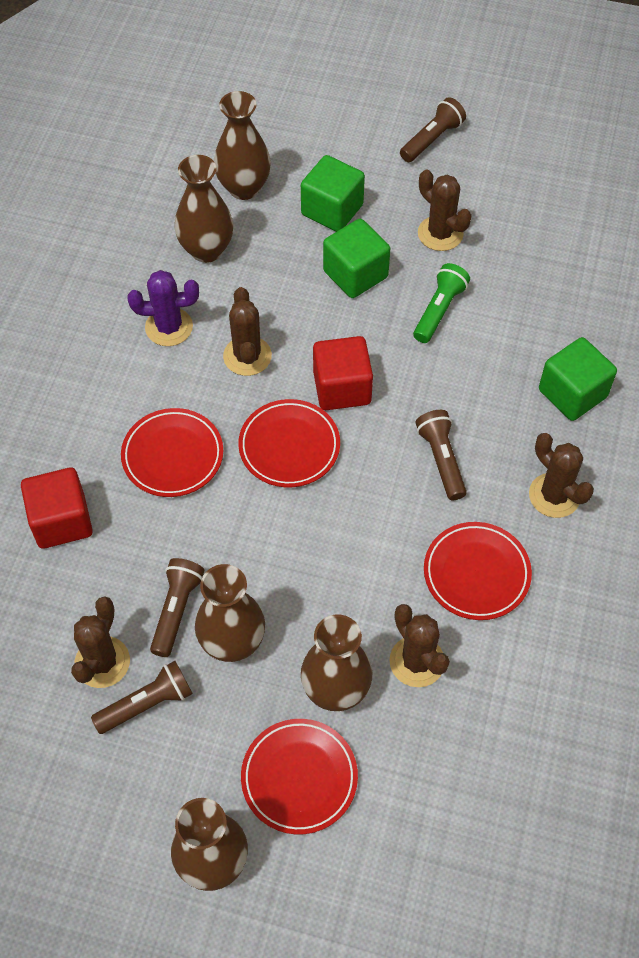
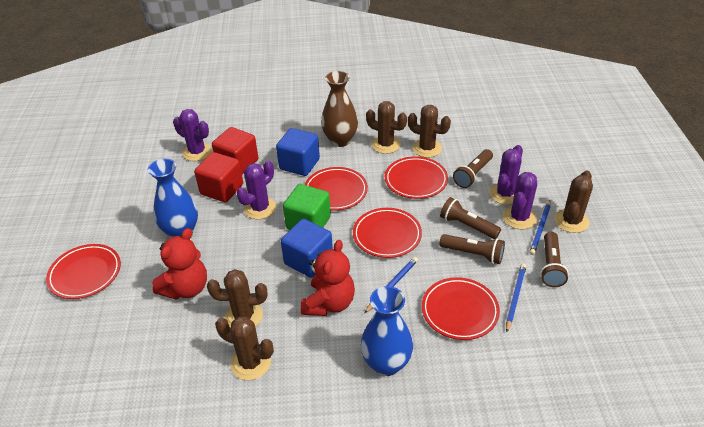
blue cube: none = 0 -> [276,128,320,176] [281,219,333,278] = 2
blue pencil: none = 0 -> [365,257,418,313] [506,264,526,332] [529,200,551,255] = 3
blue vase: none = 0 -> [148,159,198,237] [361,286,413,376] = 2
brown vase: [171,798,248,891] [175,155,233,263] [195,564,265,662] [214,91,271,200] [301,614,372,711] = 5 -> [321,71,358,147] = 1
green cube: [301,155,365,232] [323,219,390,298] [539,337,617,421] = 3 -> [283,184,331,230] = 1
green flashlight: [413,263,470,343] = 1 -> none = 0
purple cactus: [127,270,199,346] = 1 -> [173,109,212,161] [237,160,276,219] [489,145,523,205] [503,172,537,230] = 4
red plate: [121,408,223,497] [238,399,340,487] [241,719,358,835] [424,522,532,620] = 4 -> [46,244,121,299] [304,167,368,211] [353,208,422,258] [385,156,448,199] [422,277,500,340] = 5
red teddy bear: none = 0 -> [152,228,207,300] [301,240,355,316] = 2

